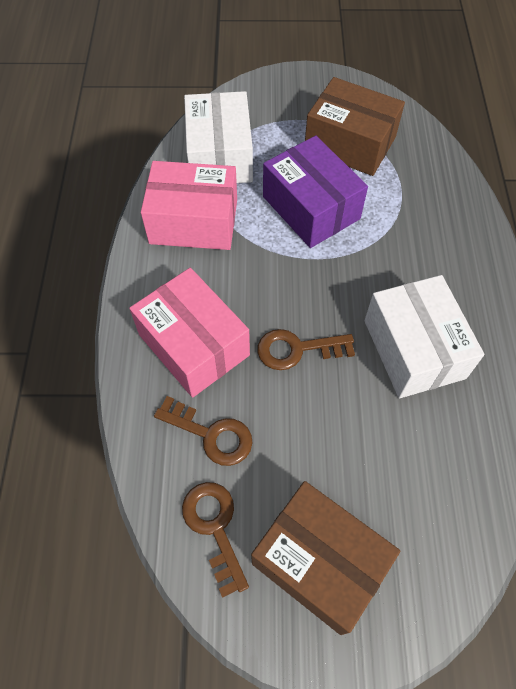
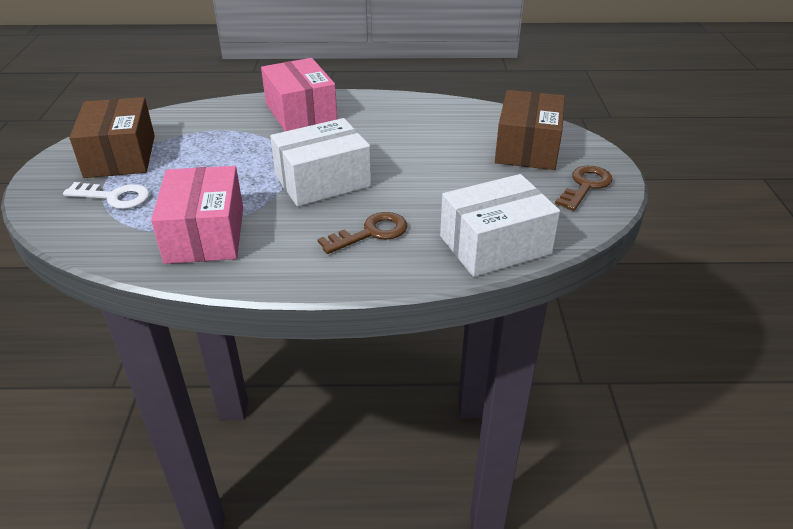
brown key: [154,396,253,466] [182,482,249,598] [257,329,355,370] = 3 -> [317,212,407,254] [555,166,613,211] = 2
purple box: [263,136,368,248] = 1 -> none = 0
white key: none = 0 -> [63,182,150,209] = 1

